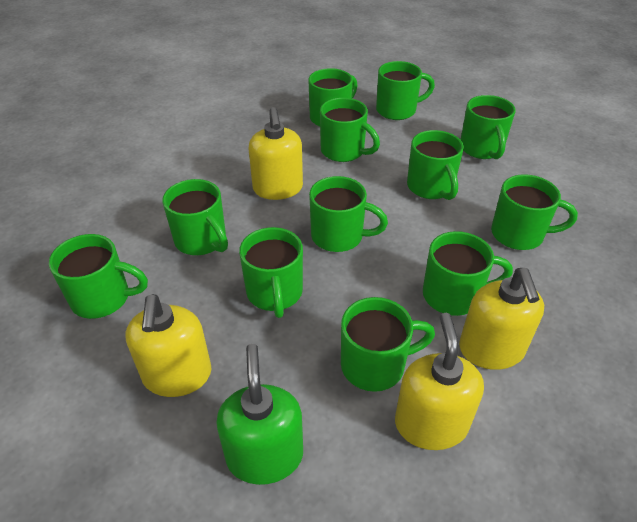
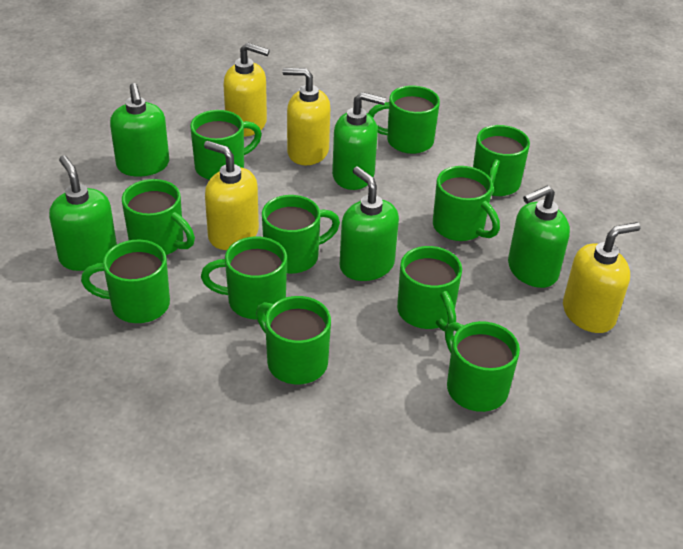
green mug: [49,234,148,319] [163,179,228,255] [239,227,303,318] [308,68,358,127] [309,176,388,252] [320,98,380,162] [341,297,435,392] [376,61,435,120] [407,130,464,200] [423,231,513,316] [461,95,516,159] [491,174,578,250] = 12 -> [81,240,170,323] [122,179,195,255] [190,110,262,180] [201,236,287,319] [256,296,331,384] [262,195,340,274] [368,86,440,154] [397,246,462,332] [433,166,500,241] [445,321,520,412] [473,125,530,196] = 11
green soap dispenser: [216,344,303,485] = 1 -> [49,155,117,271] [110,83,169,177] [332,92,386,190] [340,167,399,281] [508,186,570,288] = 5

